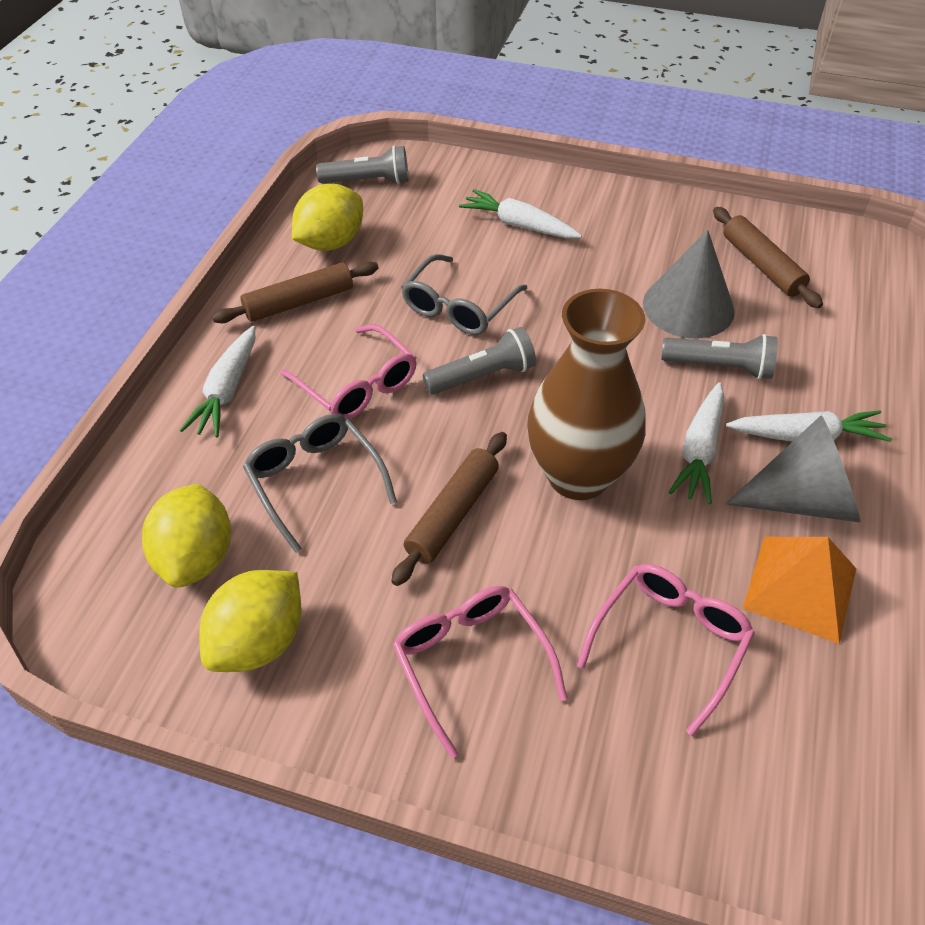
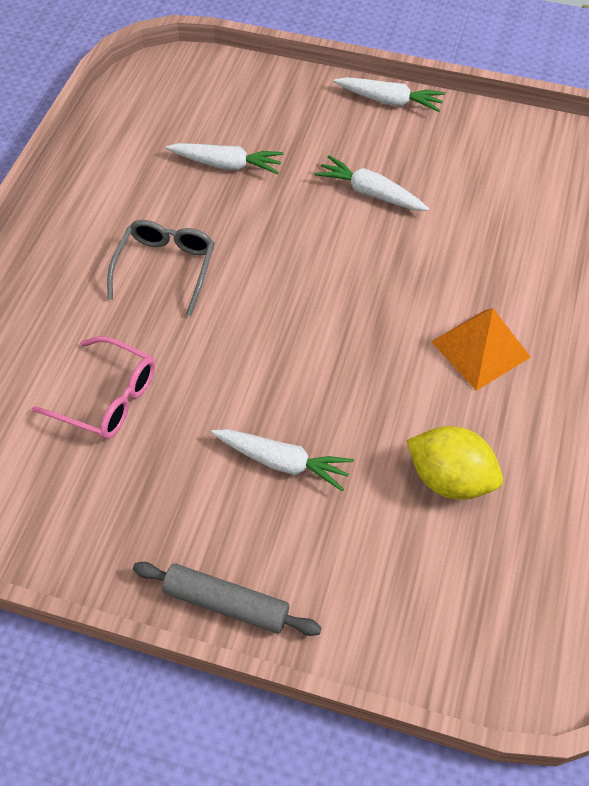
brown rolling pin: [212,262,379,323] [391,432,507,586] [713,207,823,308] = 3 -> none = 0
brown vase: [527,289,646,500] = 1 -> none = 0
grey cone: [643,230,735,338] [725,415,860,522] = 2 -> none = 0
grey flashlight: [316,145,409,184] [423,327,536,394] [661,334,778,380] = 3 -> none = 0
grey glasses: [243,414,397,553] [401,254,527,335] = 2 -> [107,220,215,316] = 1
grey rolling pin: none = 0 -> [133,562,322,636] = 1
pink glasses: [280,324,417,419] [392,586,567,758] [577,564,755,736] = 3 -> [32,336,155,439] = 1
yellow lemon: [142,484,231,588] [199,570,301,672] [292,184,363,251] = 3 -> [406,426,503,500] = 1

